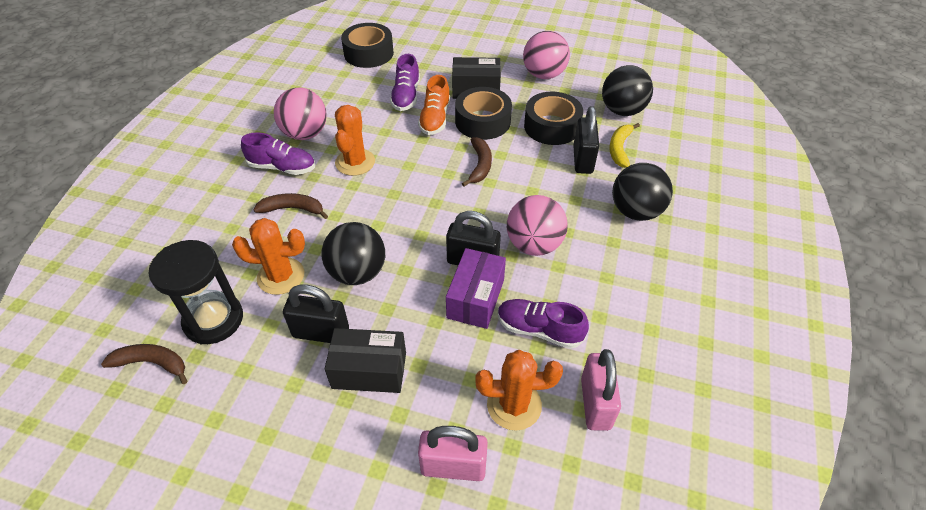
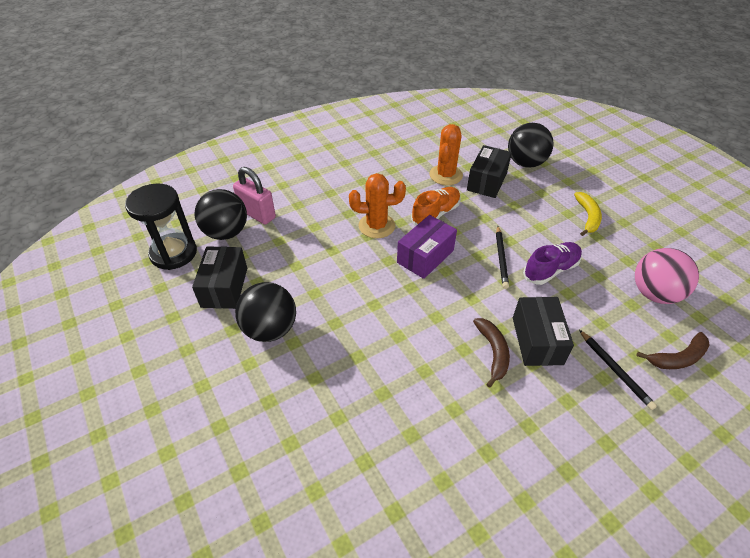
black box: [325,328,406,393] [452,57,501,99] = 2 -> [192,246,247,309] [467,145,512,198] [513,297,574,366] = 3
black padlock: [283,284,349,343] [446,211,501,265] [573,106,599,174] = 3 -> none = 0
black pencil: none = 0 -> [496,226,509,289] [579,330,657,410] = 2
black tape: [341,23,394,68] [455,87,512,140] [524,92,583,145] = 3 -> none = 0
brown banana: [101,344,187,384] [253,193,328,219] [462,137,492,186] = 3 -> [473,318,510,388] [636,332,710,369] = 2
orange cactus: [232,218,305,295] [335,105,375,176] [475,350,563,431] = 3 -> [349,173,406,238] [429,124,463,185] = 2
pink ball: [274,88,327,140] [507,195,568,256] [523,31,570,79] = 3 -> [635,248,699,304] = 1
pink padlock: [418,426,488,481] [581,349,621,431] = 2 -> [233,167,276,225] = 1
purple shoe: [241,132,315,175] [390,54,420,111] [498,299,589,349] = 3 -> [523,242,582,285] = 1

